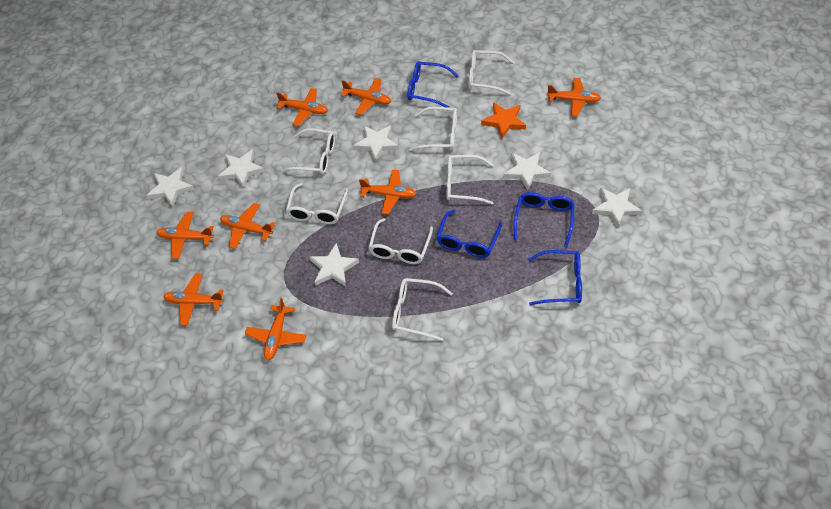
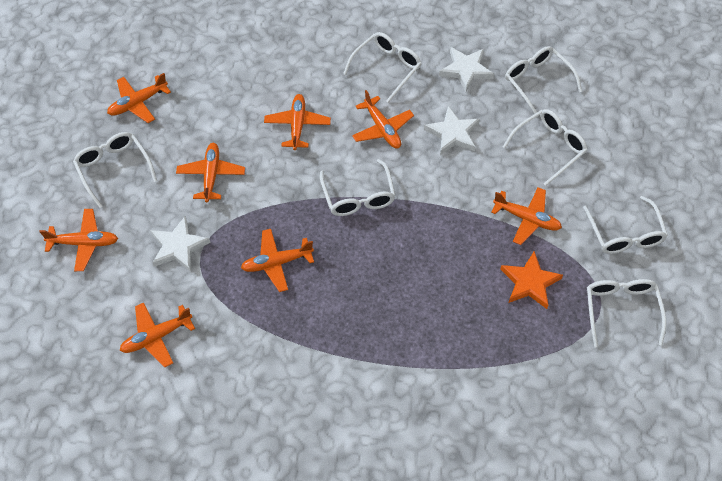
blue glasses: [408,61,458,108] [437,209,502,258] [514,192,574,247] [528,250,582,305] = 4 -> none = 0
white star: [146,167,195,207] [218,149,265,189] [309,243,359,287] [353,126,399,162] [503,152,551,190] [592,187,642,228] = 6 -> [150,216,211,272] [424,106,480,155] [439,47,494,92] = 3

